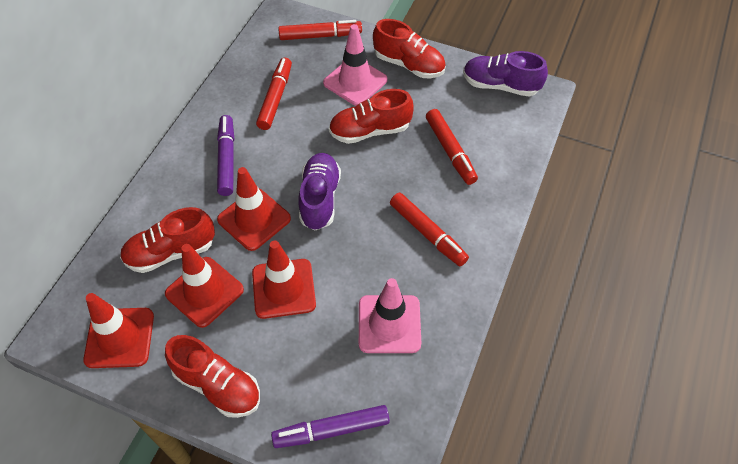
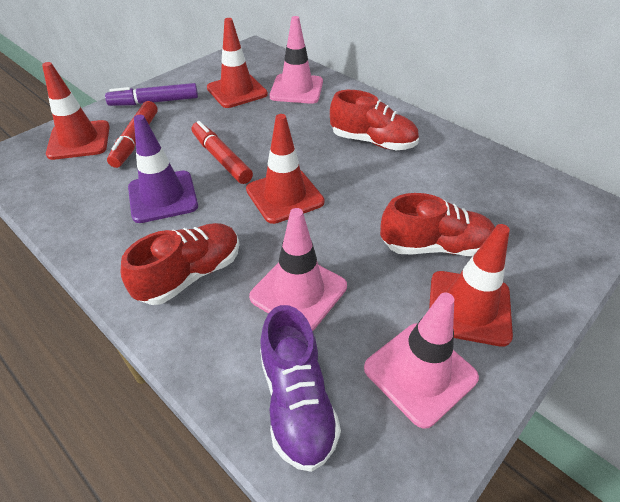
pink traffic cone: [323,24,387,106] [359,278,421,353] = 2 -> [249,208,347,331] [270,16,323,104] [364,293,479,429] = 3
purple marker: [217,115,234,196] [271,405,390,448] = 2 -> [105,83,198,106] = 1
purple shoe: [299,153,341,231] [463,51,548,96] = 2 -> [260,305,341,472] = 1
purple traffic cone: none = 0 -> [128,115,198,223] = 1
red marker: [256,58,292,130] [278,20,362,40] [390,192,469,266] [426,109,478,185] = 4 -> [107,101,158,168] [191,121,253,184] = 2
red shoe: [120,207,215,273] [165,335,260,418] [329,89,414,144] [373,19,446,78] = 4 -> [121,223,239,305] [330,90,419,150] [380,193,495,256] = 3

